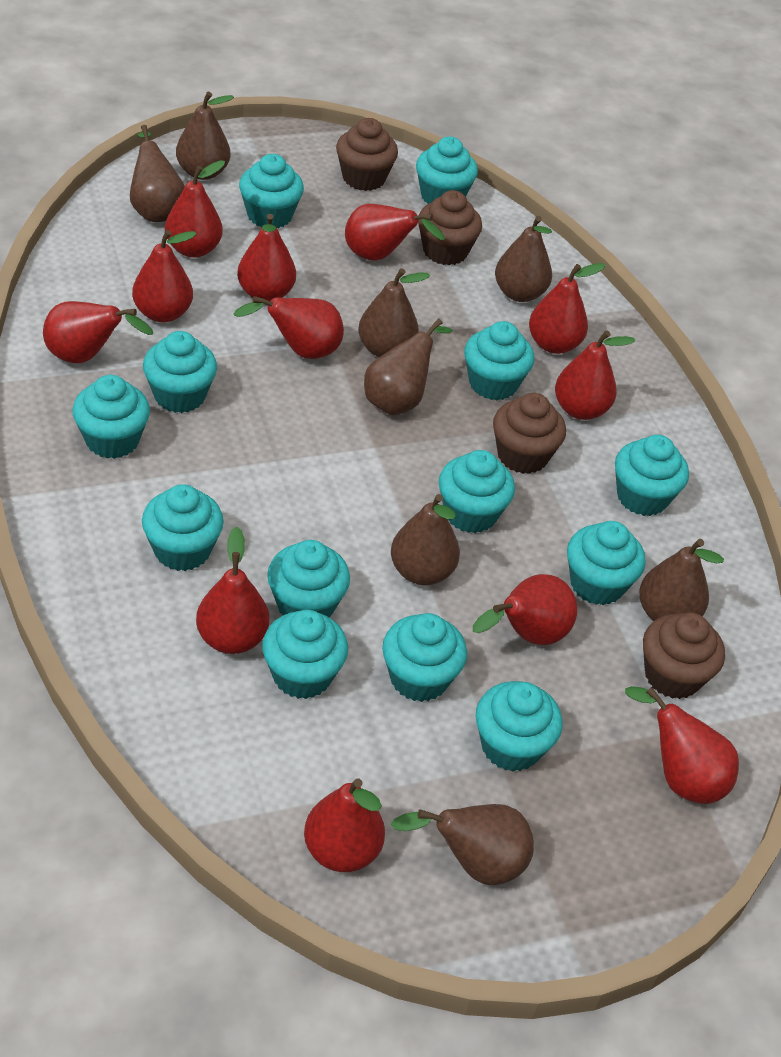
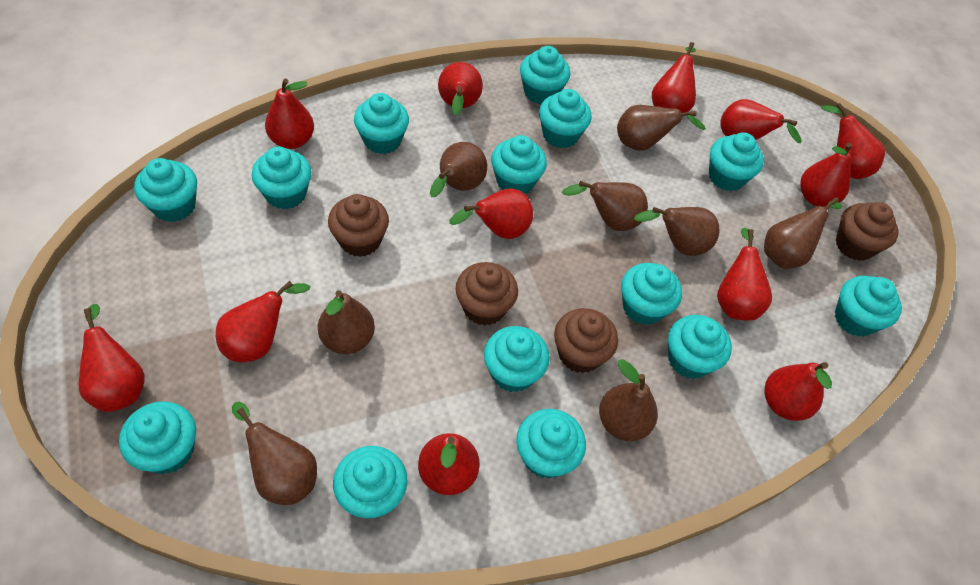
turquoise cupcake: [72,375,150,459] [142,484,224,571] [143,331,217,413] [239,154,304,228] [262,610,348,699] [267,540,350,618] [382,613,467,702] [416,137,478,204] [439,450,515,533] [464,321,534,400] [475,681,563,772] [567,521,646,605] [615,435,689,516] = 13 -> [119,401,196,474] [134,158,197,222] [252,147,312,209] [333,446,407,519] [354,93,409,154] [484,326,550,392] [491,135,547,194] [516,409,586,479] [520,46,571,104] [539,89,592,148] [621,263,682,325] [668,315,732,379] [709,132,764,191] [835,276,902,337] = 14

